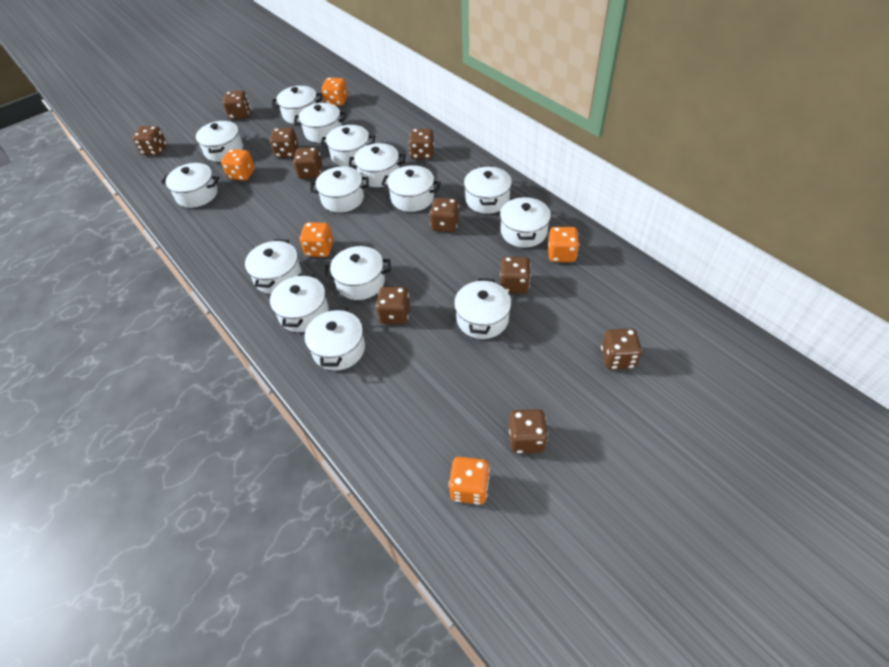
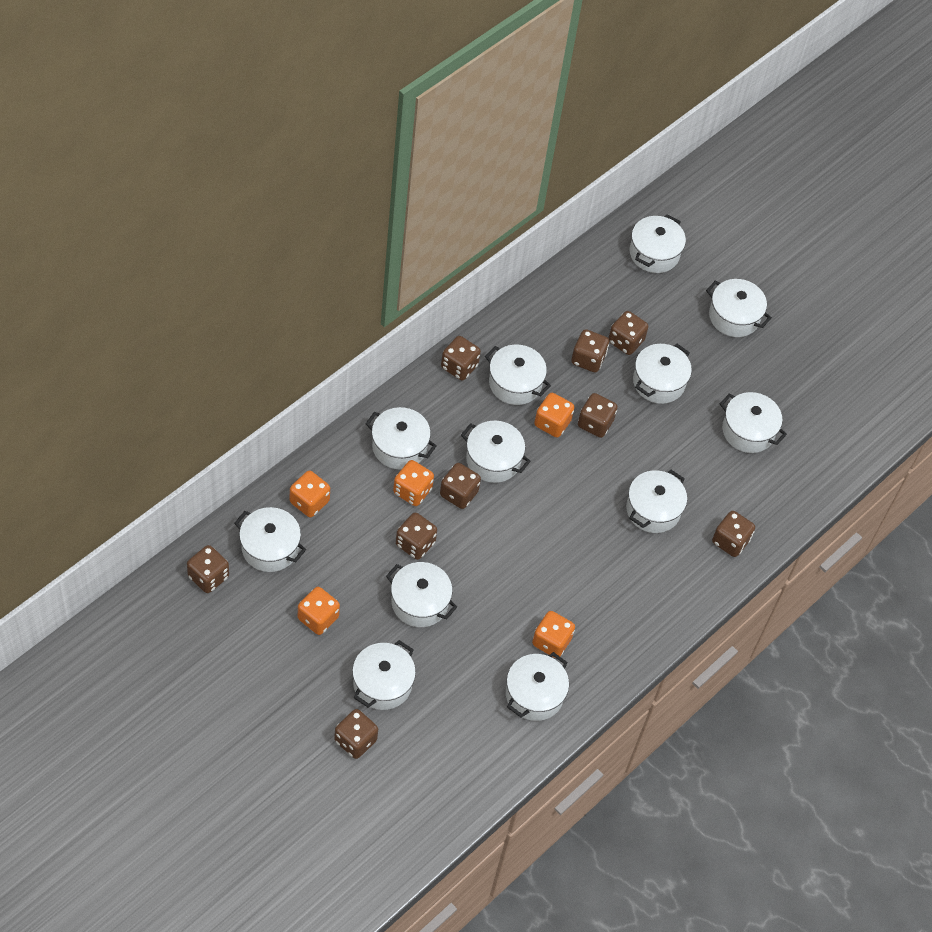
brown dice: [132,126,167,156] [223,91,250,119] [270,128,298,158] [293,147,323,179] [376,287,410,324] [409,129,434,159] [430,198,459,232] [500,256,531,294] [509,409,548,453] [601,328,642,370] = 10 -> [187,545,229,593] [334,709,378,759] [396,513,437,560] [440,463,481,509] [441,336,481,381] [571,329,609,372] [578,393,618,438] [608,311,648,355] [712,511,755,557] = 9
white pot: [161,163,219,208] [196,120,243,162] [245,239,302,294] [270,273,329,332] [272,86,322,124] [294,103,346,143] [304,307,365,371] [310,166,369,213] [321,125,375,167] [324,246,391,300] [349,143,405,187] [381,165,441,212] [454,278,512,339] [464,166,512,214] [500,196,551,248] = 15 -> [234,507,306,572] [352,640,416,710] [366,407,436,470] [386,562,457,627] [461,421,531,483] [485,345,551,405] [506,652,569,721] [626,470,687,533] [630,214,686,273] [633,344,692,404] [706,279,772,337] [720,392,787,453] = 12

